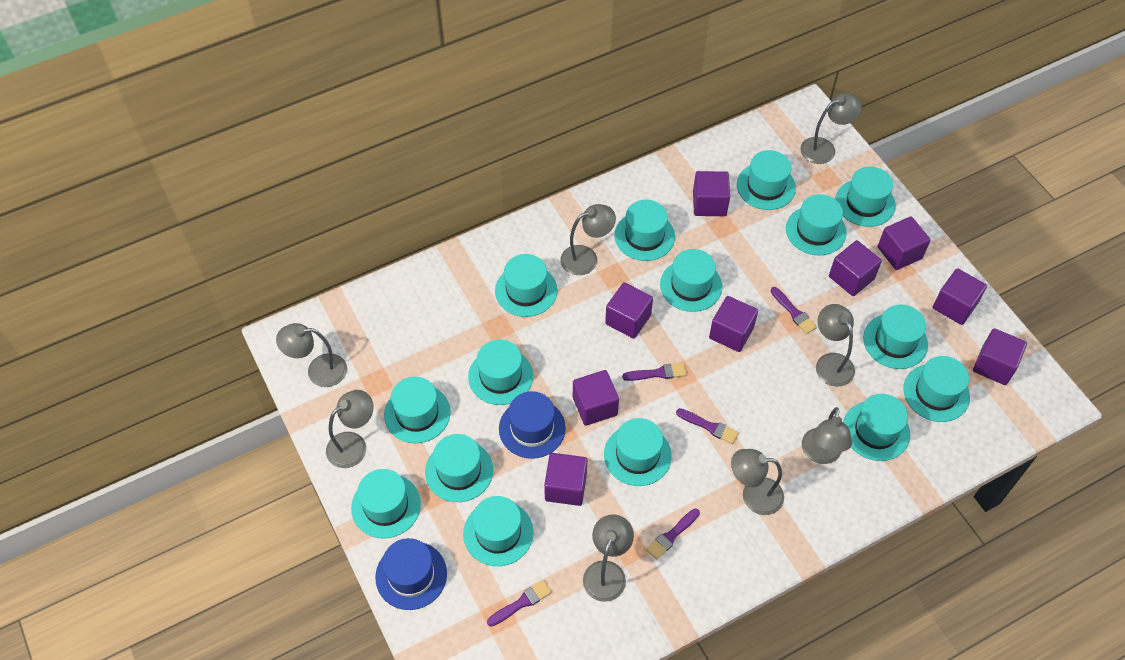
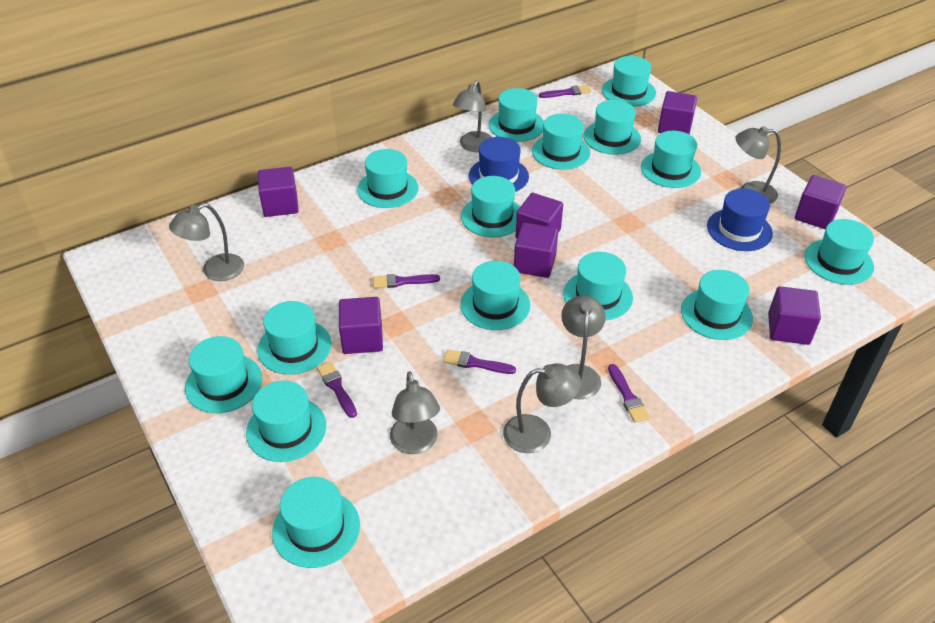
grey lamp: [276,323,347,387] [326,390,374,468] [561,204,616,275] [583,514,634,602] [731,449,784,515] [800,93,862,164] [802,407,852,464] [816,304,855,387] = 8 -> [169,203,244,281] [390,372,440,454] [453,81,492,152] [503,363,581,453] [561,295,606,399] [736,126,781,204] = 6
purple cube: [544,453,587,506] [573,370,619,426] [605,282,653,339] [693,171,730,216] [709,296,758,352] [829,240,882,296] [878,216,931,270] [933,268,987,325] [973,328,1027,385] = 9 -> [258,167,299,217] [339,297,383,354] [514,223,558,278] [515,193,563,238] [658,91,697,135] [768,286,821,345] [795,175,846,229] = 7

